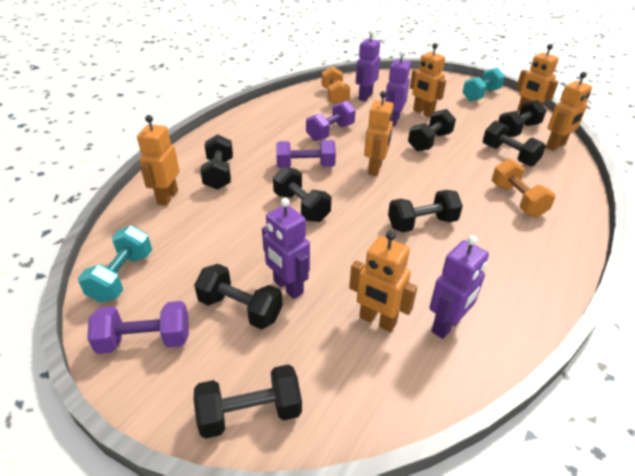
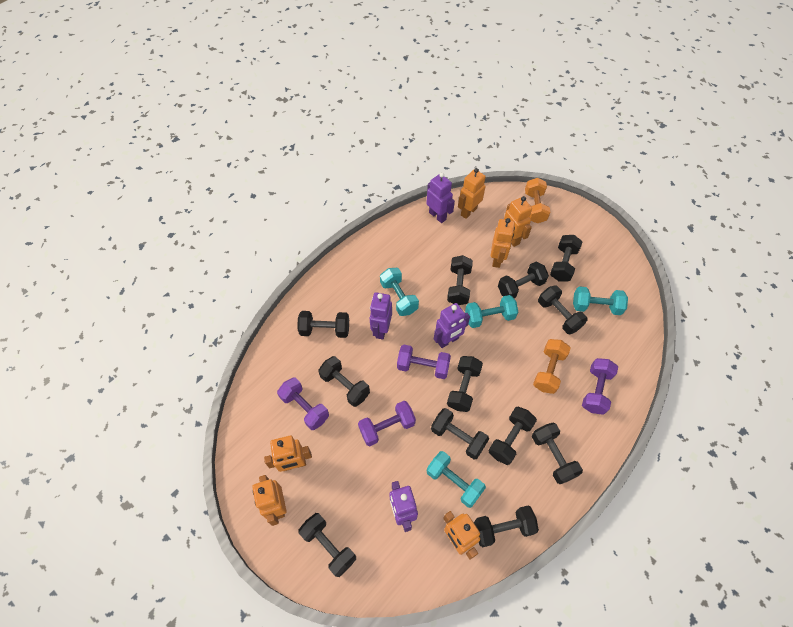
black dumbbell: [194,264,283,329] [194,364,302,439] [200,134,233,190] [273,167,331,222] [388,190,463,232] [408,109,456,151] [483,121,546,167] [498,100,547,137] = 8 -> [297,311,349,338] [298,513,356,577] [318,356,370,407] [431,408,489,459] [447,255,473,305] [447,356,483,412] [474,506,539,547] [488,407,537,465] [498,262,549,298] [532,423,583,484] [538,285,587,334] [550,235,582,281] = 12
purple dumbbell: [87,301,189,354] [276,140,336,168] [306,101,356,141] = 3 -> [277,377,329,430] [358,401,416,446] [397,345,451,379] [582,358,618,415] = 4
turquoise dumbbell: [78,226,152,303] [462,67,505,101] = 2 -> [380,268,419,316] [427,451,486,508] [465,295,518,328] [573,286,628,315] = 4

